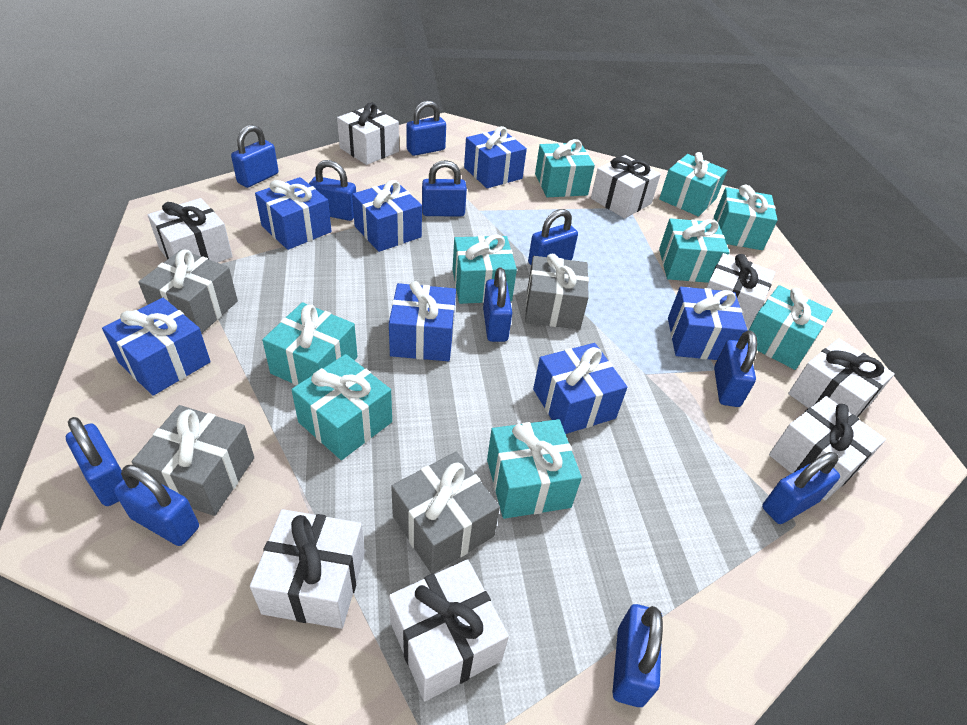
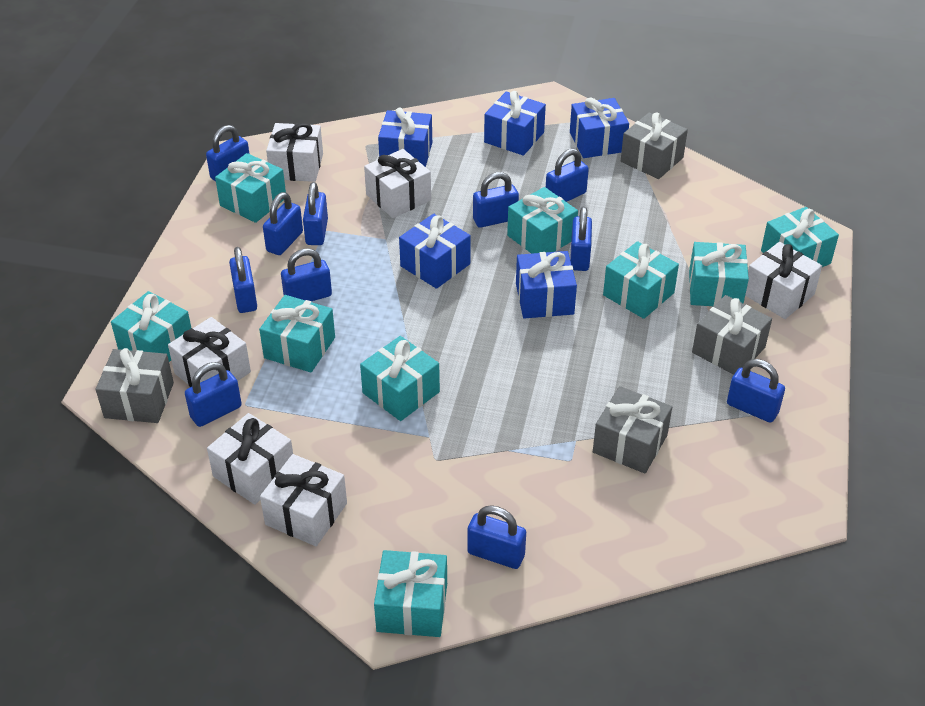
blue gift: [102,298,211,396] [255,177,332,250] [352,180,422,252] [389,281,456,361] [464,126,527,188] [533,343,628,434] [668,287,747,360] = 7 -> [378,107,432,167] [399,213,471,289] [484,91,546,156] [516,251,577,319] [570,98,629,158] = 5
white gift: [148,198,233,263] [250,509,365,629] [337,103,399,165] [389,559,509,702] [591,155,661,218] [706,253,775,331] [769,396,886,501] [788,338,895,417] = 8 -> [168,317,251,387] [207,413,293,505] [260,454,347,546] [266,123,323,182] [364,149,431,218] [745,242,822,319] = 6

